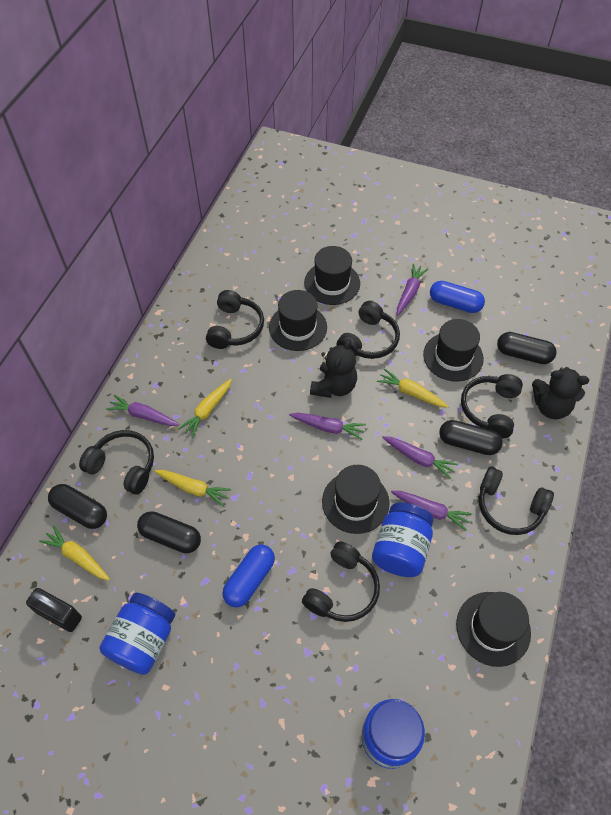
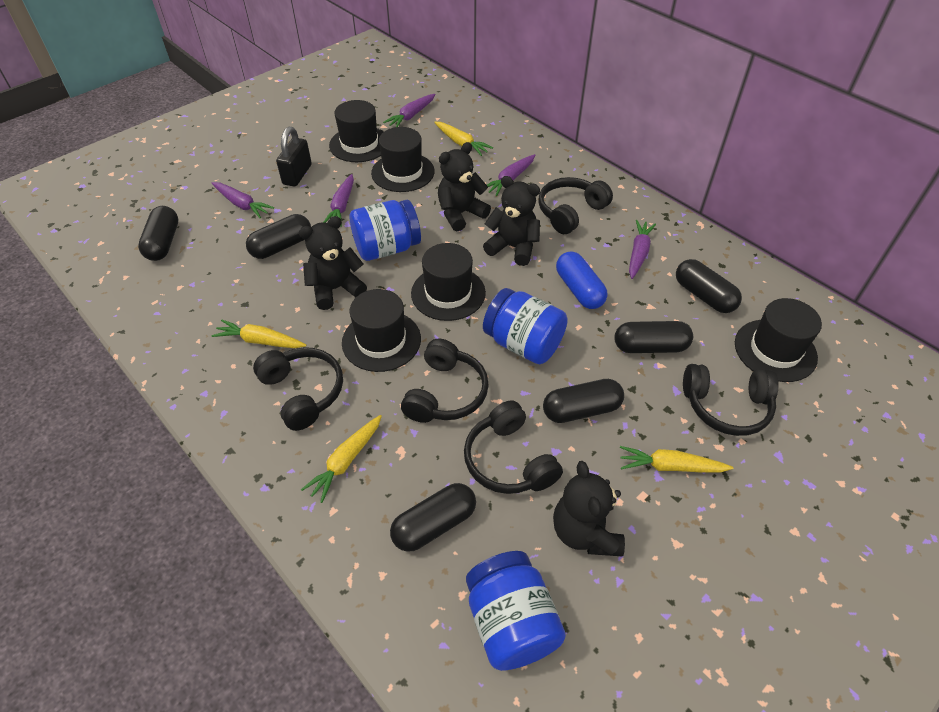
black capsule: [48,484,107,529] [137,511,201,553] [439,420,503,455] [497,332,557,364] = 4 -> [138,206,178,261] [246,214,311,259] [390,483,476,552] [543,379,624,423] [614,321,693,353] [676,259,742,313] = 6
black headphones: [79,430,154,495] [206,290,264,349] [302,541,380,622] [336,301,400,359] [461,374,523,438] [479,467,554,535] = 6 -> [253,347,343,431] [401,339,489,423] [464,400,563,494] [538,177,613,234] [683,364,779,436] = 5
black teddy bear: [310,339,357,398] [532,367,589,419] = 2 -> [299,216,367,310] [438,142,491,231] [483,176,540,266] [553,461,625,556] = 4
blue capsule: [222,544,275,607] [430,281,485,313] = 2 -> [556,251,607,309] = 1

